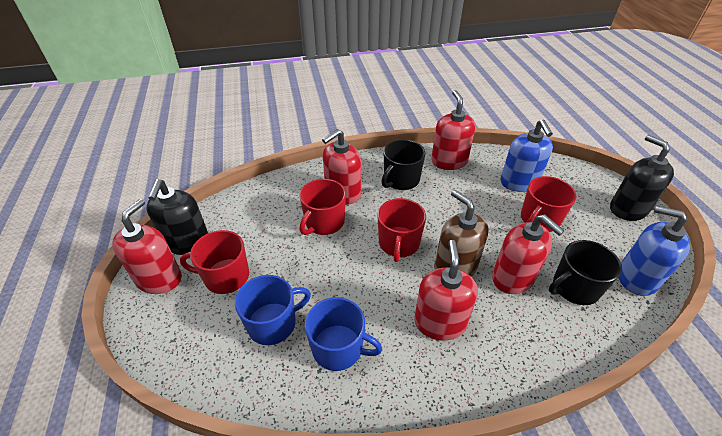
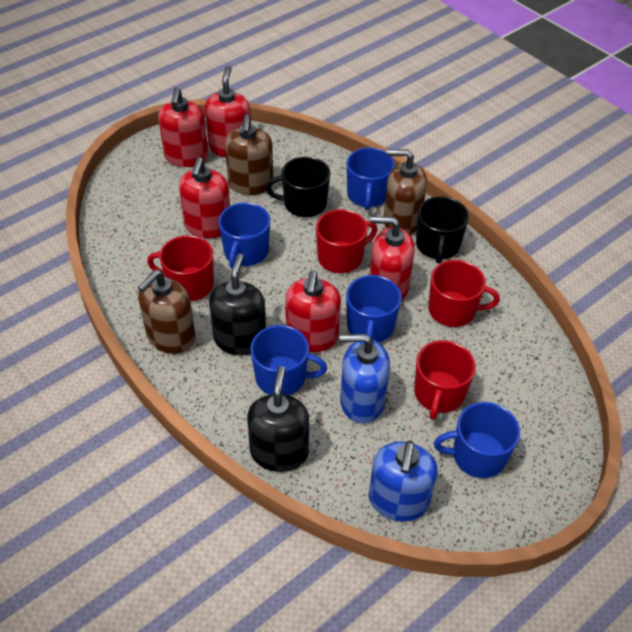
blue mug: [235,275,311,345] [305,297,383,371] = 2 -> [219,203,270,269] [250,325,327,395] [346,275,402,343] [347,147,395,210] [434,402,520,478] = 5
brown soap dispenser: [434,190,489,277] = 1 -> [138,270,195,354] [225,114,273,195] [384,149,427,235] = 3

